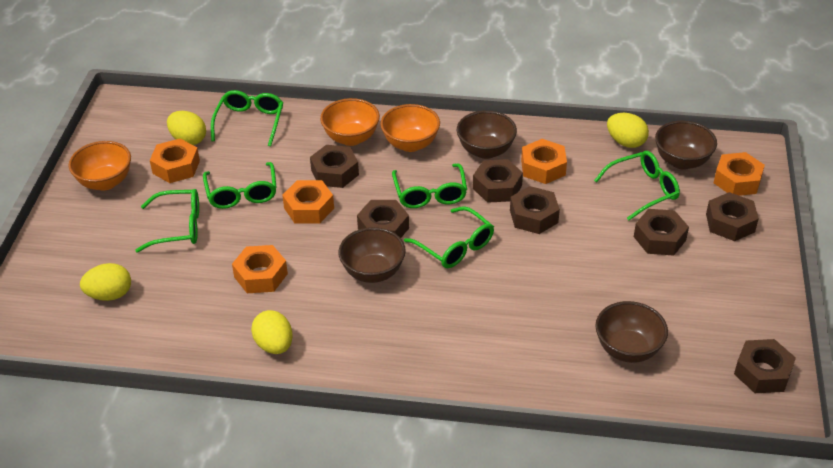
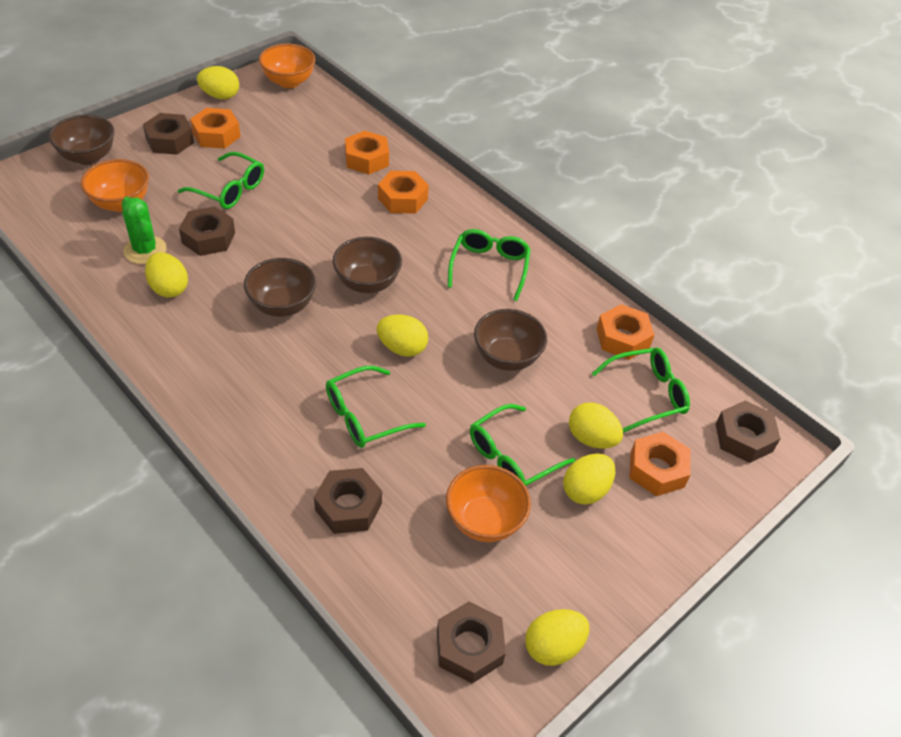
brown nut: [310,145,359,188] [357,200,409,238] [473,159,523,203] [510,186,560,234] [634,209,689,255] [706,192,759,241] [734,339,796,393] = 7 -> [143,113,194,155] [179,206,235,256] [314,468,382,534] [437,602,506,684] [716,401,780,463] = 5
green cactus: none = 0 -> [122,197,167,264] = 1
green glasses: [135,189,199,253] [203,162,276,209] [211,90,283,147] [392,164,467,208] [404,206,494,268] [594,151,680,220] = 6 -> [178,152,264,209] [326,366,426,448] [448,229,531,301] [470,404,575,486] [592,348,690,433] = 5
yellow egg: [80,263,131,301] [167,111,206,145] [251,310,293,354] [607,113,649,148] = 4 -> [145,252,188,298] [197,66,239,99] [377,314,428,357] [525,609,589,666] [563,453,616,505] [569,403,623,449] = 6

